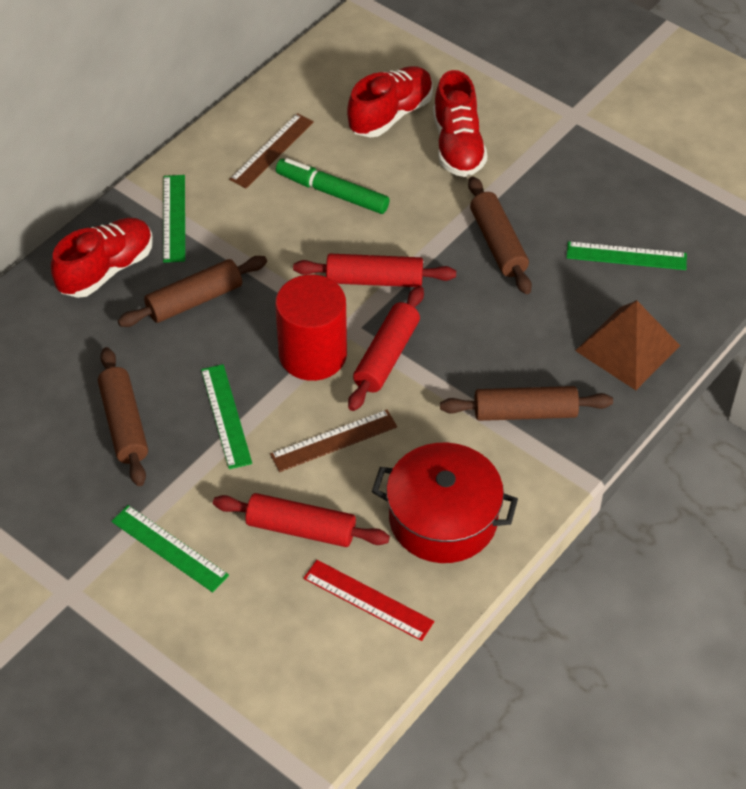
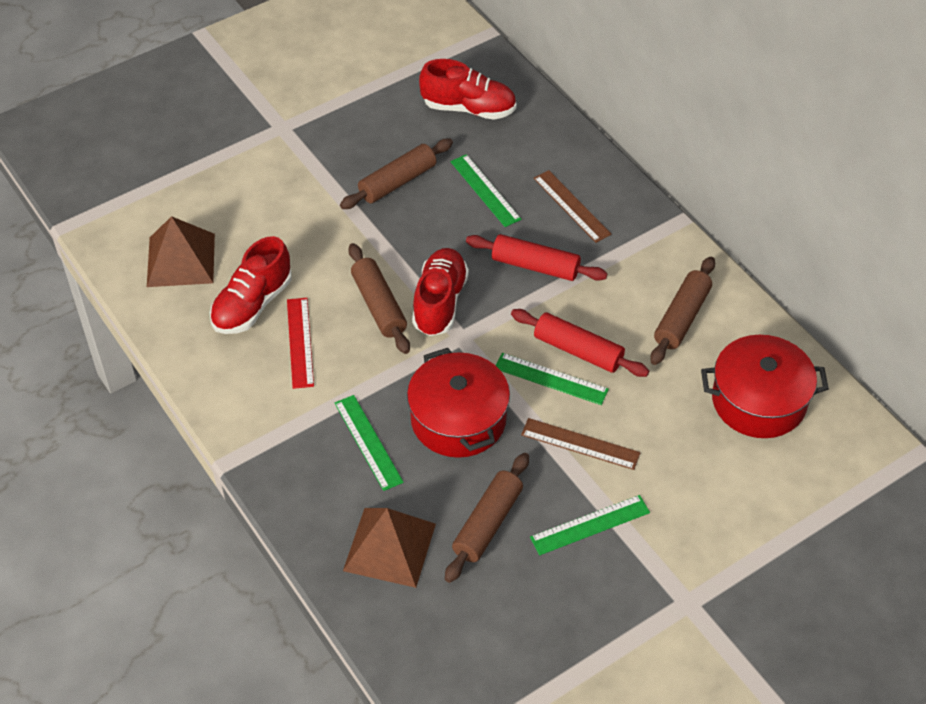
brown pyramid: [575,300,680,390] = 1 -> [147,216,215,287] [343,508,436,588] = 2
green marker: [276,158,390,214] = 1 -> none = 0
red cylinder: [275,275,347,381] = 1 -> none = 0
red pot: [372,443,518,563] = 1 -> [407,348,510,458] [701,335,829,438] = 2
red rolling pin: [213,493,390,547] [293,254,456,287] [348,286,424,411] = 3 -> [466,234,608,281] [511,309,649,377] = 2

